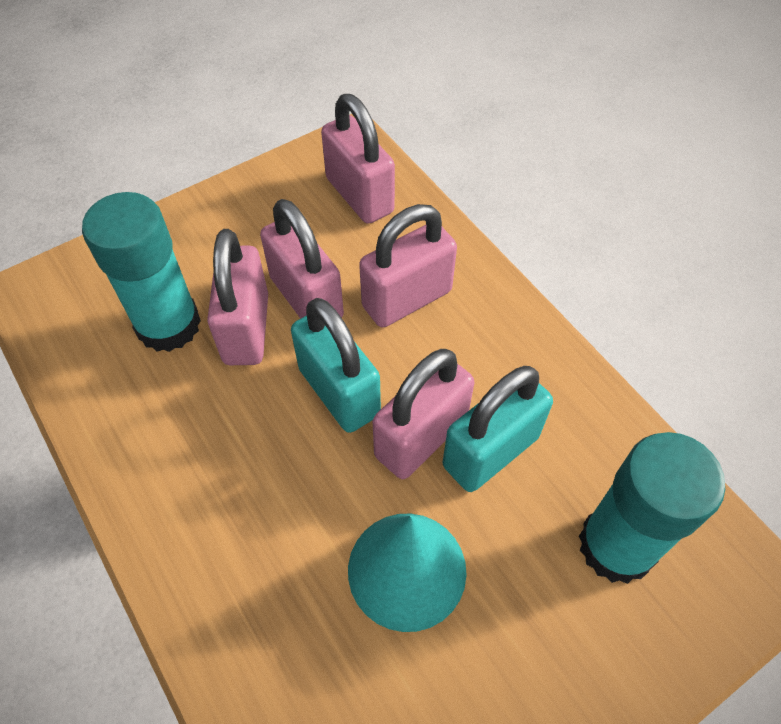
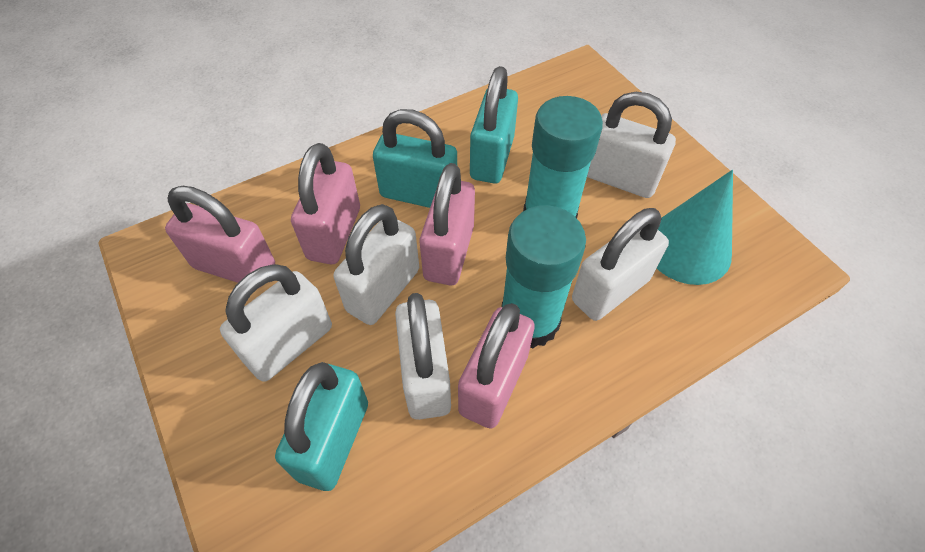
pink padlock: [207,229,268,365] [260,199,344,319] [321,94,395,224] [359,204,457,327] [373,349,474,479] = 5 -> [165,186,275,288] [291,143,360,264] [420,163,475,285] [458,303,535,429] = 4
turquoise padlock: [291,298,381,433] [443,366,553,492] = 2 -> [275,362,368,491] [373,109,457,208] [470,66,518,184] = 3
white padlock: none = 0 -> [220,264,332,382] [334,204,419,325] [395,293,451,420] [572,208,669,321] [587,92,676,198] = 5

